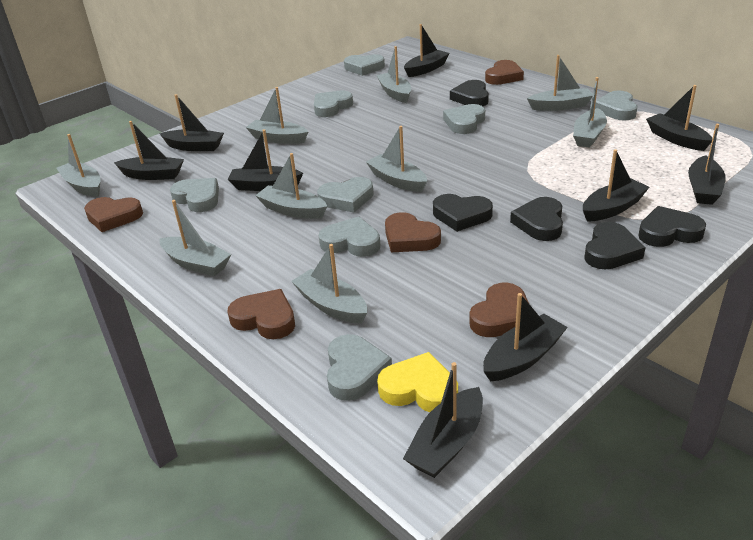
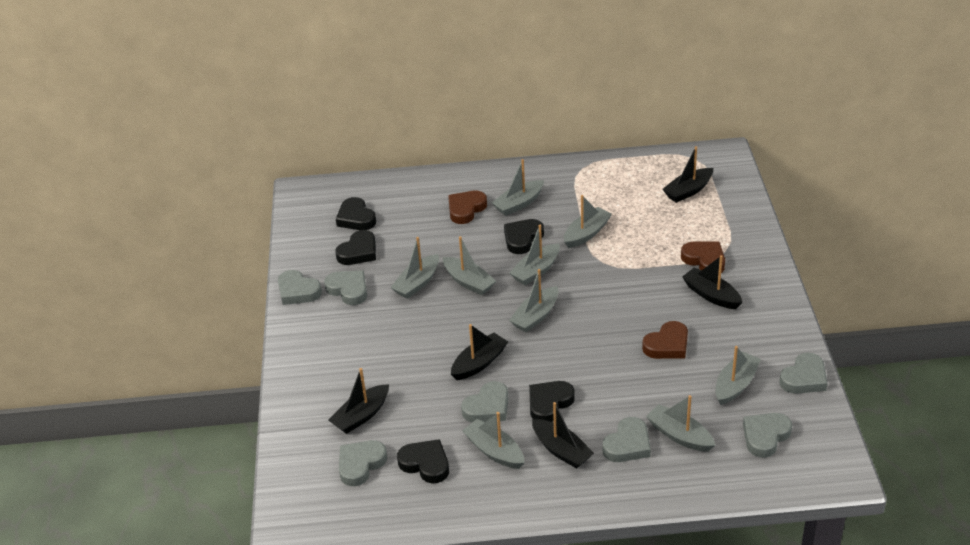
black boat: [114,121,184,180] [159,94,224,151] [227,129,303,191] [403,362,483,478] [404,24,450,77] [483,293,568,381] [583,149,649,222] [646,85,712,151] [688,124,726,205] = 9 -> [328,368,389,434] [451,324,508,380] [532,402,594,469] [662,146,713,203] [682,255,743,309] = 5
brown heart: [84,197,143,232] [228,289,295,339] [385,212,441,252] [469,282,530,337] [485,60,524,85] = 5 -> [448,191,487,224] [642,321,688,359] [681,242,725,273] = 3
grey heart: [170,178,219,212] [314,91,353,117] [317,177,374,212] [318,217,380,257] [327,334,392,401] [344,54,385,76] [443,104,485,134] [595,91,637,120] = 8 -> [278,270,322,305] [324,270,367,305] [339,440,387,486] [461,381,508,422] [603,417,651,462] [743,413,792,458] [780,352,827,394] = 7
yellow heart: [377,352,458,412] = 1 -> none = 0

